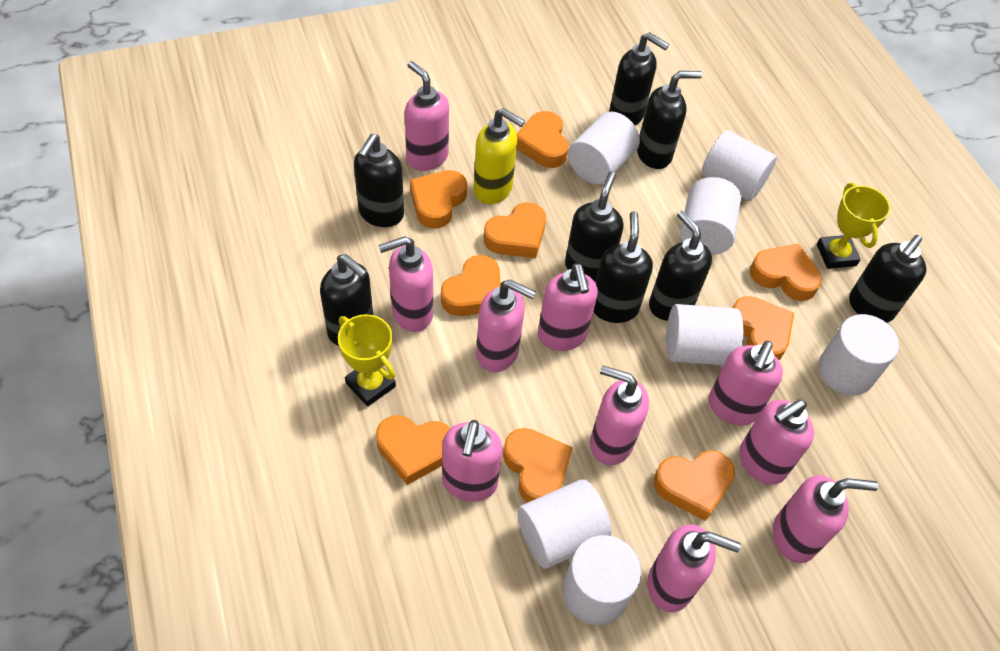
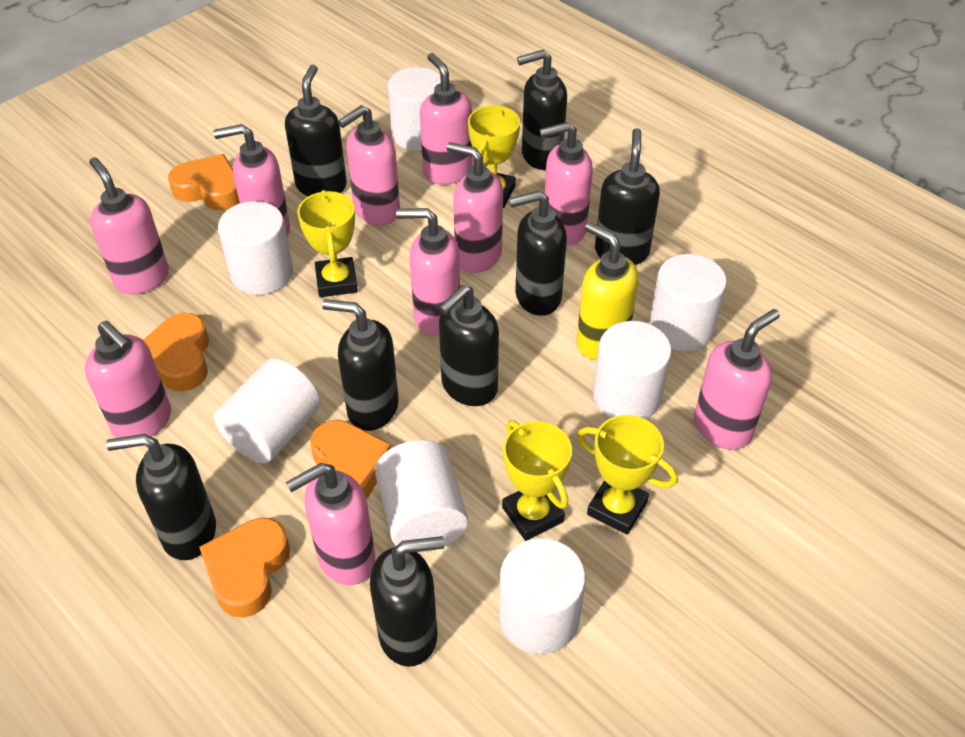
orange heart: [376,415,450,485] [410,170,467,229] [441,255,500,316] [484,202,546,258] [503,428,573,503] [517,111,569,168] [654,450,735,521] [733,296,794,360] [750,244,822,301] = 9 -> [143,313,209,391] [168,154,239,210] [199,518,290,618] [311,420,391,499] = 4
yellow trophy: [338,314,396,407] [817,183,891,269] = 2 -> [297,190,358,297] [468,105,520,208] [502,420,572,541] [577,415,678,535] = 4

